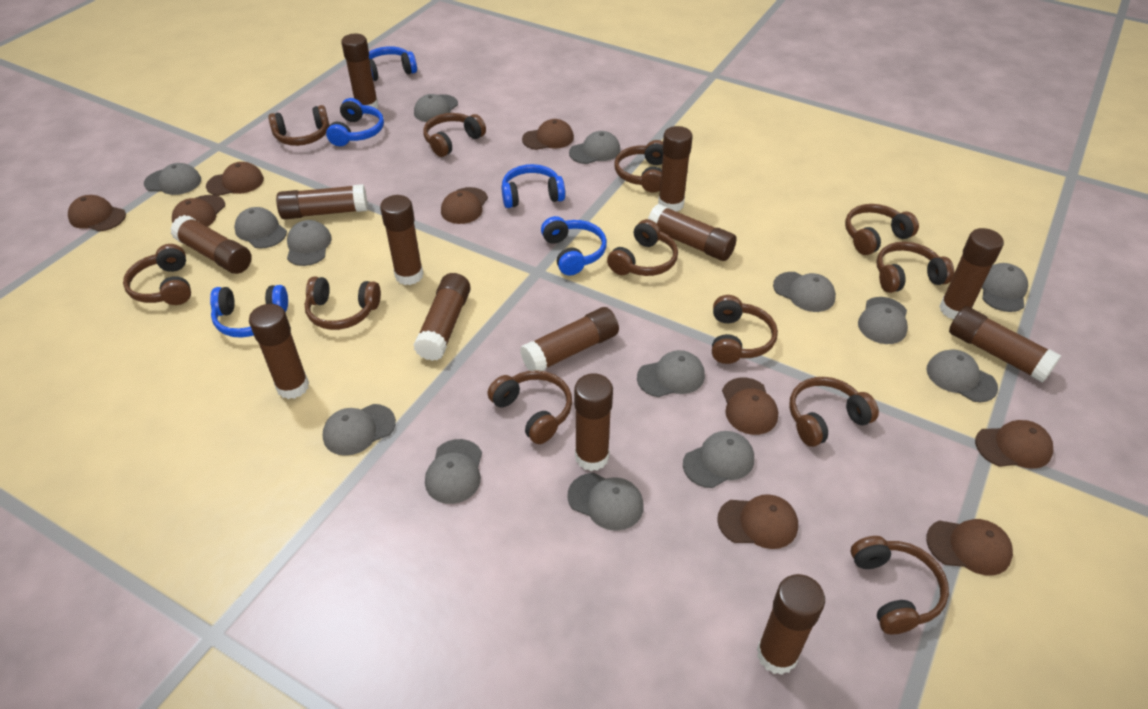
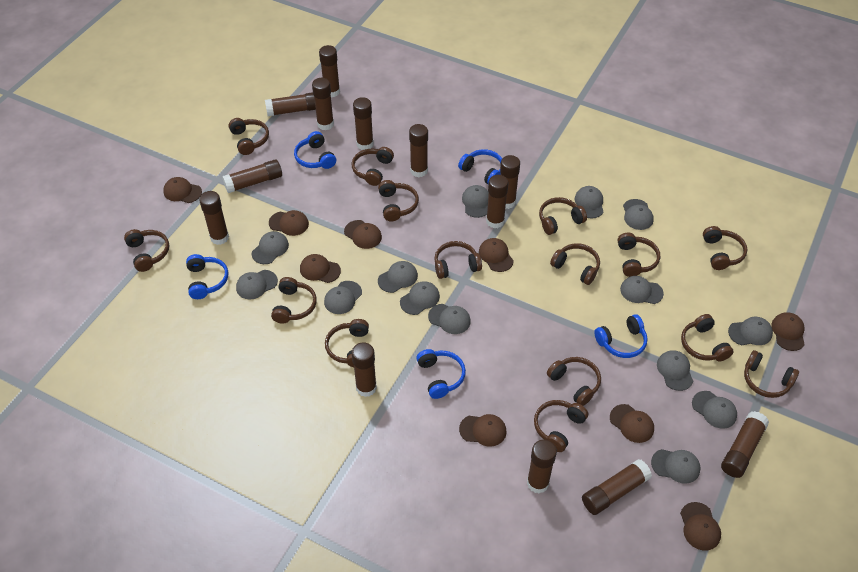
brown headphones: [123,244,191,305] [268,105,329,146] [305,276,381,330] [423,113,486,157] [488,370,572,444] [607,219,678,276] [614,140,663,193] [712,295,778,364] [789,377,879,447] [845,204,919,255] [851,536,949,634] [876,242,954,293] = 12 -> [124,229,169,272] [229,118,269,155] [271,277,317,324] [325,319,369,367] [352,147,394,186] [378,180,419,221] [434,241,482,279] [534,400,588,452] [539,197,587,235] [547,357,601,406] [550,243,600,285] [617,233,660,277] [681,314,734,361] [703,226,747,270] [744,350,799,398] = 15

